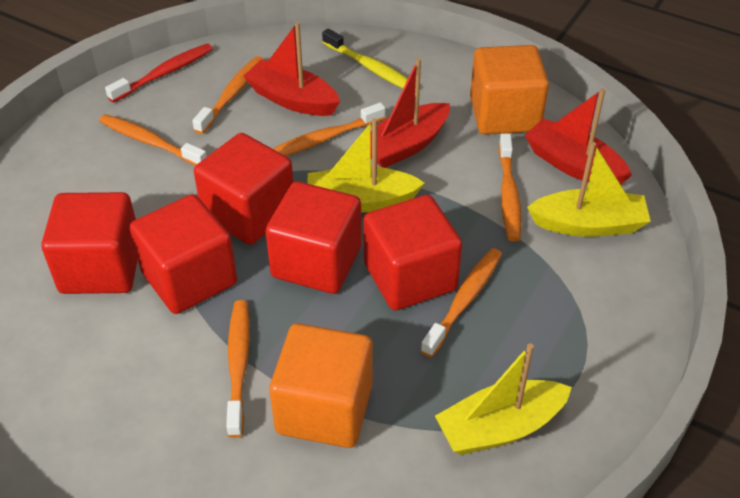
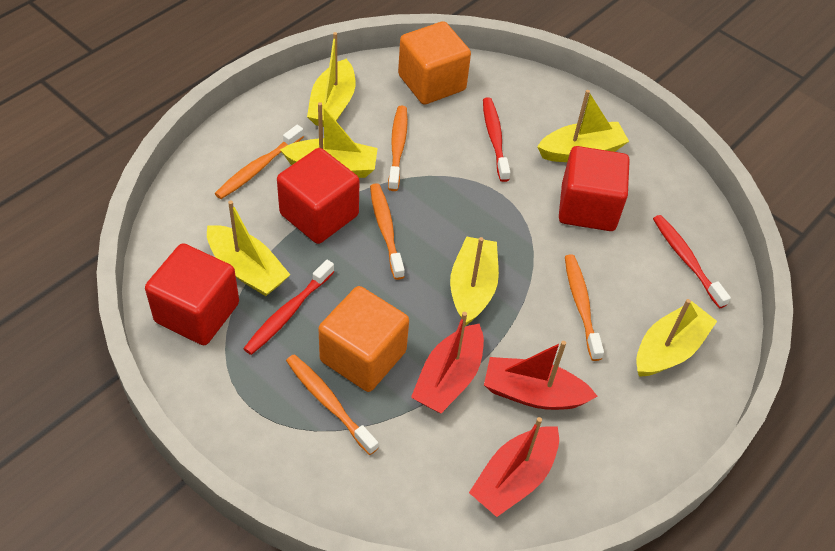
orange toothbrush: [99,114,207,166] [192,56,264,134] [226,300,250,438] [273,102,385,156] [421,248,502,357] [498,133,521,242] = 6 -> [215,125,304,199] [286,354,378,455] [370,183,405,280] [388,106,408,191] [565,254,604,361] = 5
red cube: [41,192,138,294] [130,194,237,314] [194,133,293,245] [266,181,361,294] [363,195,462,310] = 5 -> [145,243,239,345] [277,148,359,244] [559,146,630,231] = 3
red toothbrush: [105,43,213,102] = 1 -> [243,260,334,355] [483,97,510,182] [653,215,731,308] = 3
yellow boat: [308,118,424,213] [435,343,572,455] [527,142,651,237] = 3 -> [207,200,290,296] [280,102,378,178] [307,32,355,127] [450,236,499,326] [537,90,629,162] [636,299,717,377] = 6
yellow toothbrush: [322,28,408,89] = 1 -> none = 0

